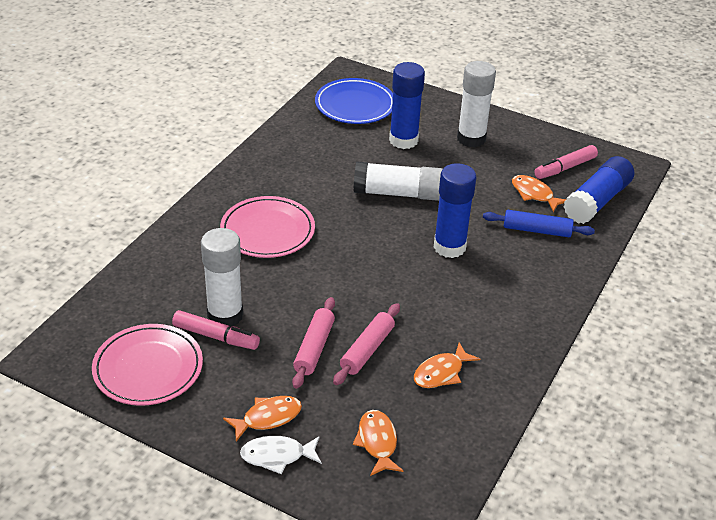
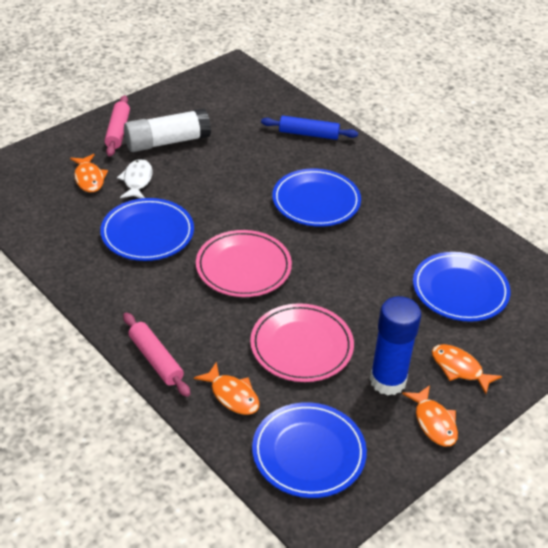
blue glue stick: [389,62,425,149] [433,163,477,258] [564,156,634,224] = 3 -> [370,296,421,395] = 1
blue plate: [315,78,393,124] = 1 -> [100,198,194,261] [252,402,367,498] [272,168,361,227] [413,252,511,322] = 4
pink marker: [172,310,260,350] [534,145,598,179] = 2 -> none = 0
white glue stick: [201,228,243,327] [354,161,443,201] [457,61,496,147] = 3 -> [124,108,211,152] = 1

